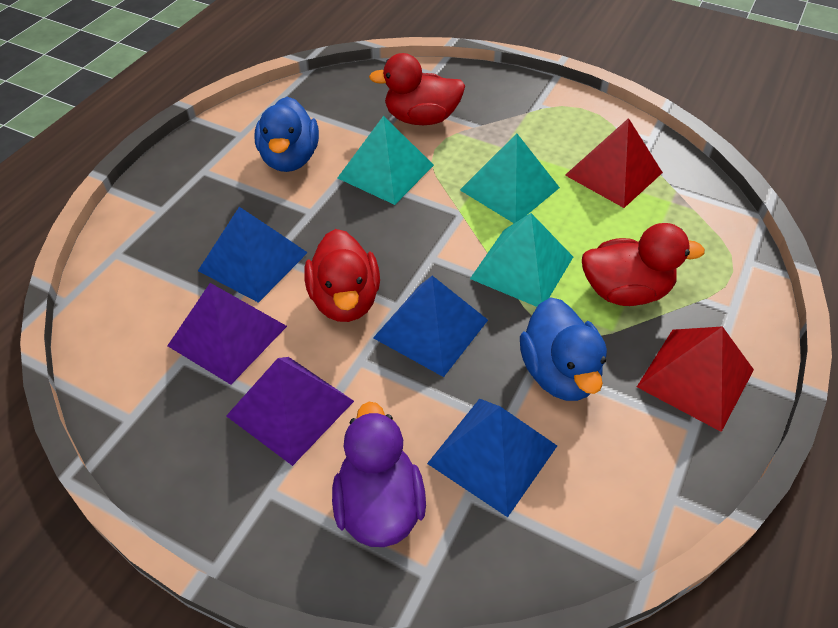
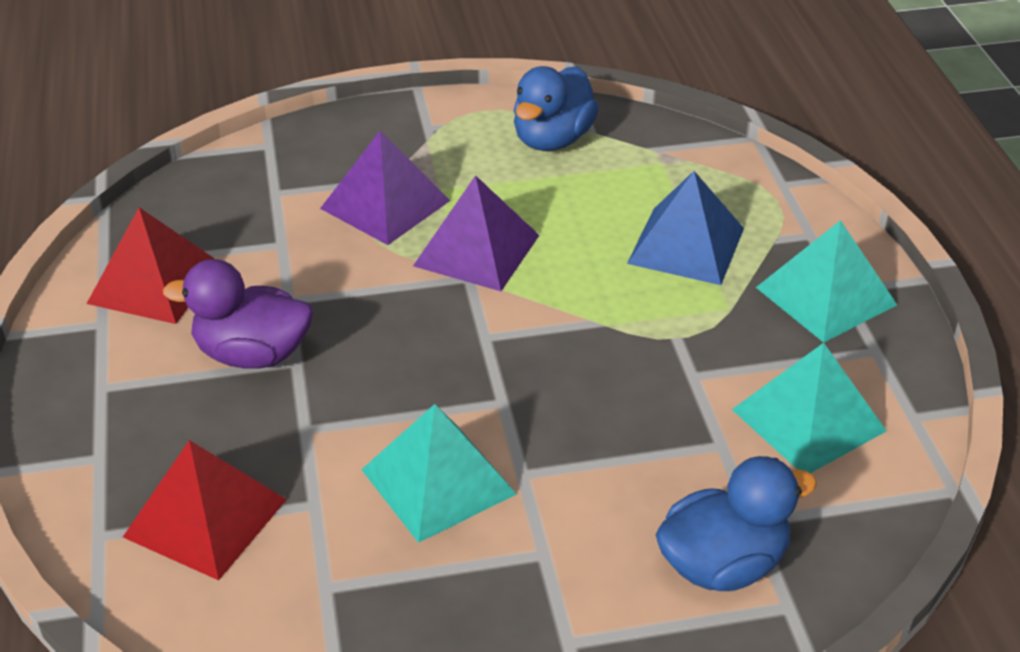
blue pyramid: [198,207,308,303] [373,276,488,377] [427,399,557,517] = 3 -> [627,171,744,285] = 1
red duck: [304,229,380,322] [369,53,465,125] [582,223,705,306] = 3 -> none = 0

